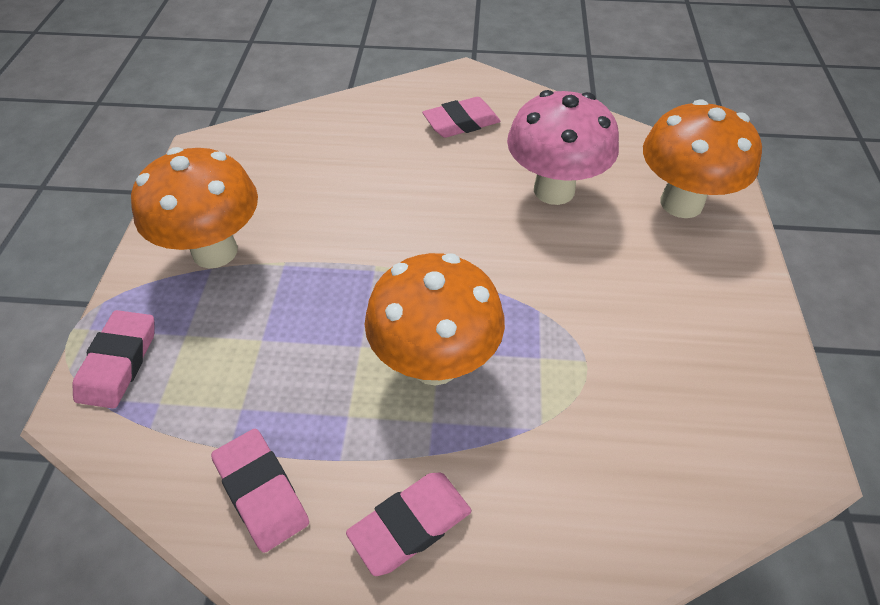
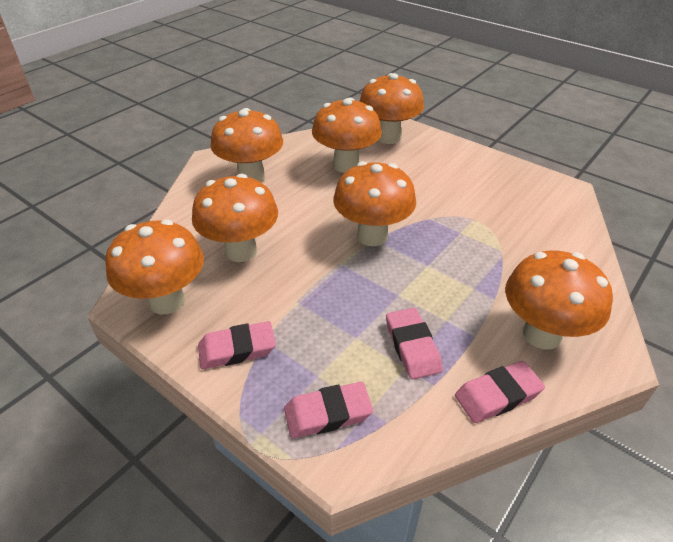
orange mushroom: [131,147,258,268] [365,253,505,385] [643,99,762,218] = 3 -> [105,219,204,314] [192,174,278,262] [211,108,283,182] [312,97,382,173] [333,161,416,246] [359,73,424,144] [505,250,613,350] = 7
pink mushroom: [507,90,619,205] = 1 -> none = 0

